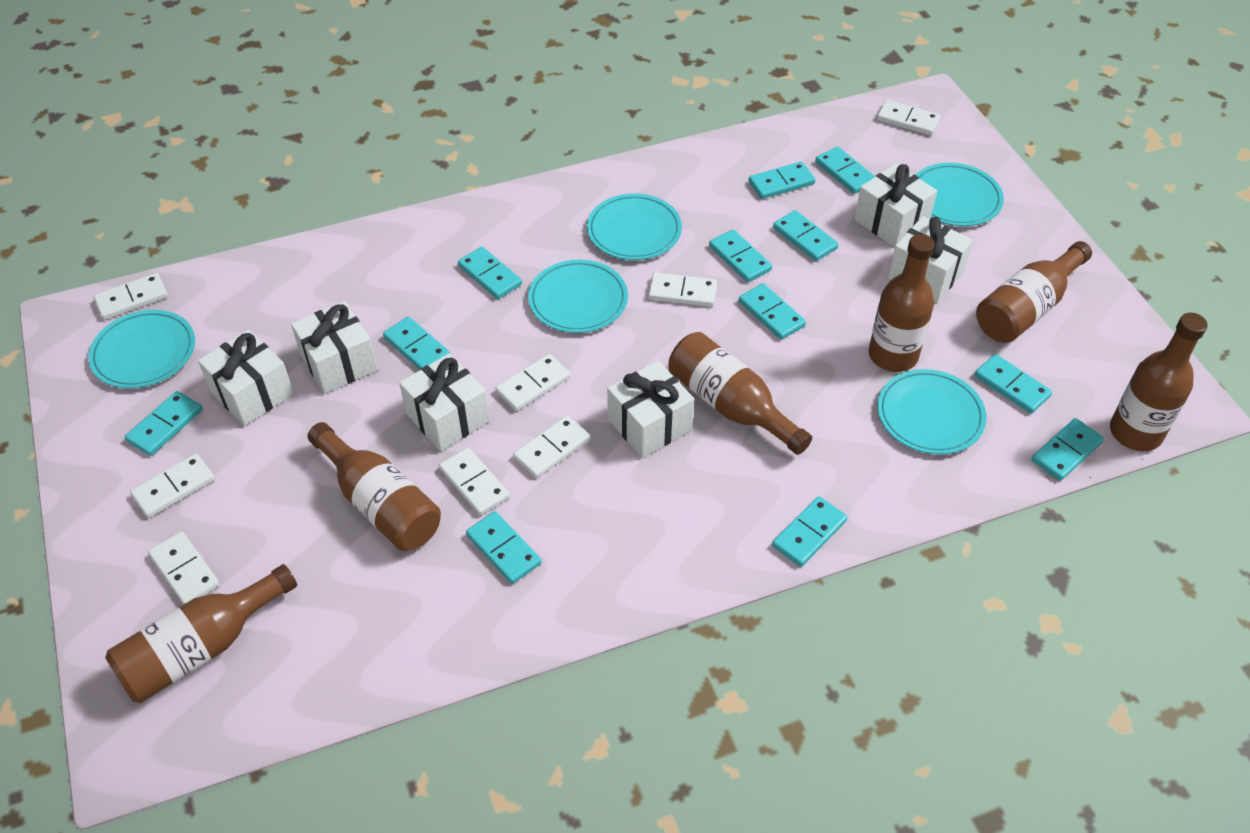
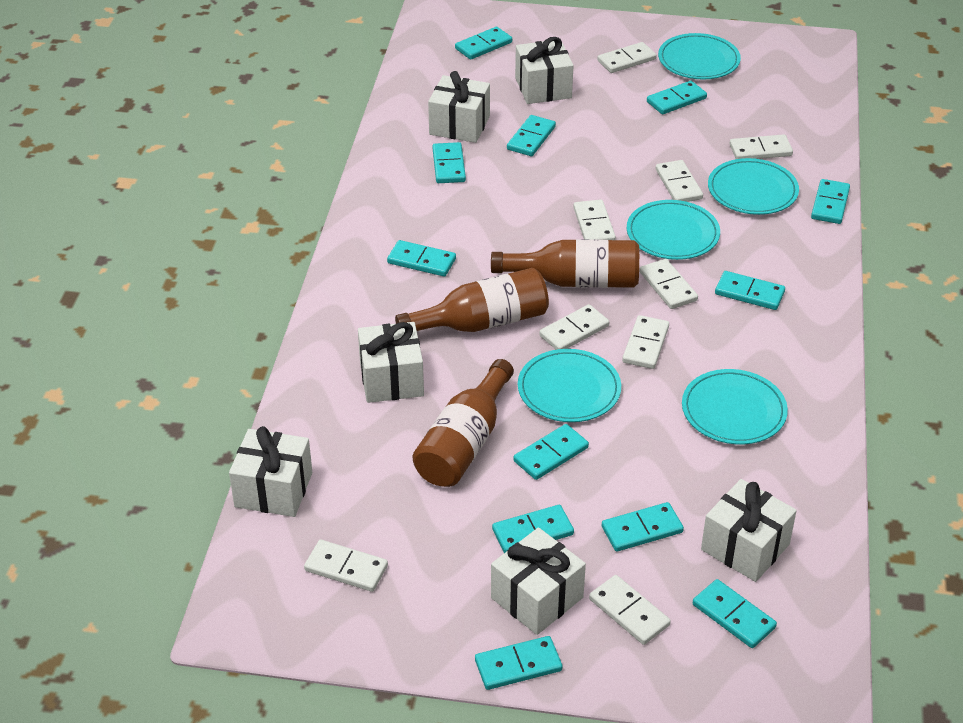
brown bottle: [105,564,297,703] [308,422,441,551] [669,332,812,455] [869,234,935,372] [976,241,1092,343] [1110,313,1208,451] = 6 -> [395,268,549,332] [413,359,514,487] [491,239,639,288] = 3
white domino: [94,273,168,320] [130,454,215,518] [148,531,220,604] [439,447,510,516] [495,354,570,411] [513,415,590,478] [648,272,717,307] [877,100,941,135] = 8 -> [304,540,388,592] [539,304,609,350] [573,200,616,240] [589,575,671,645] [597,42,657,73] [622,315,669,369] [640,259,698,309] [656,160,703,202] [730,134,793,159] = 9

